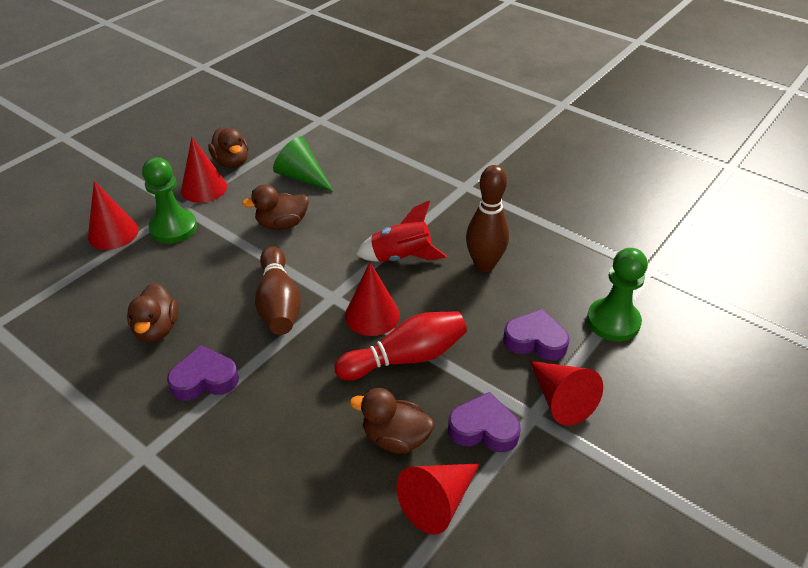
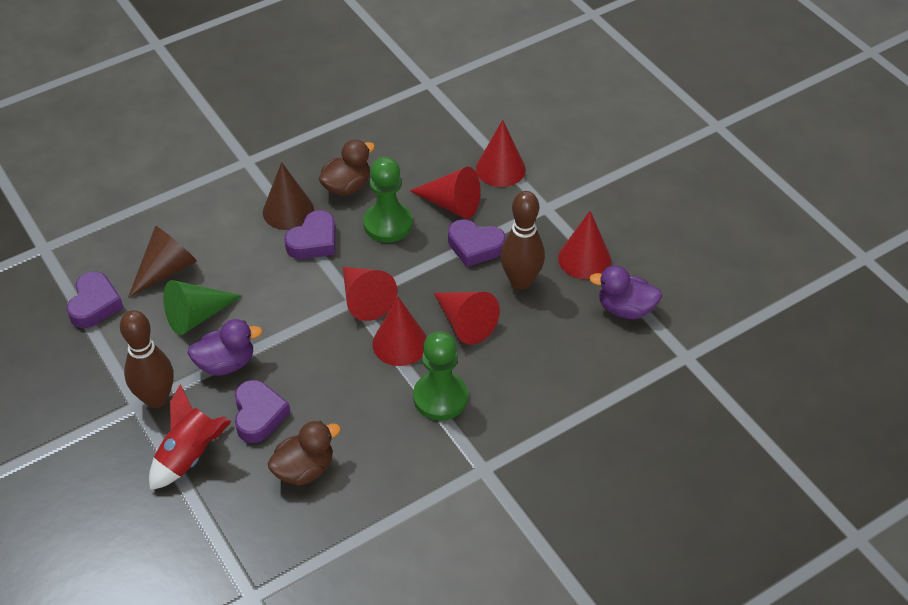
brown cone: none = 0 -> [128,226,197,298] [263,162,314,230] = 2
brown duck: [127,283,178,342] [208,128,248,168] [242,184,309,230] [350,388,434,454] = 4 -> [267,421,341,486] [319,140,375,196] = 2
purple duck: none = 0 -> [188,319,262,376] [589,265,662,319] = 2
purple heart: [167,345,239,401] [448,392,521,452] [503,309,569,360] = 3 -> [67,271,124,328] [235,380,290,443] [284,210,336,259] [448,219,506,267] = 4
red bowling pin: [335,311,467,380] = 1 -> none = 0
red cone: [88,181,139,250] [181,137,227,203] [345,262,400,336] [396,463,480,535] [530,361,603,426] = 5 -> [343,267,397,321] [372,296,427,366] [410,167,480,219] [434,292,500,344] [476,120,526,187] [558,211,611,279] = 6

